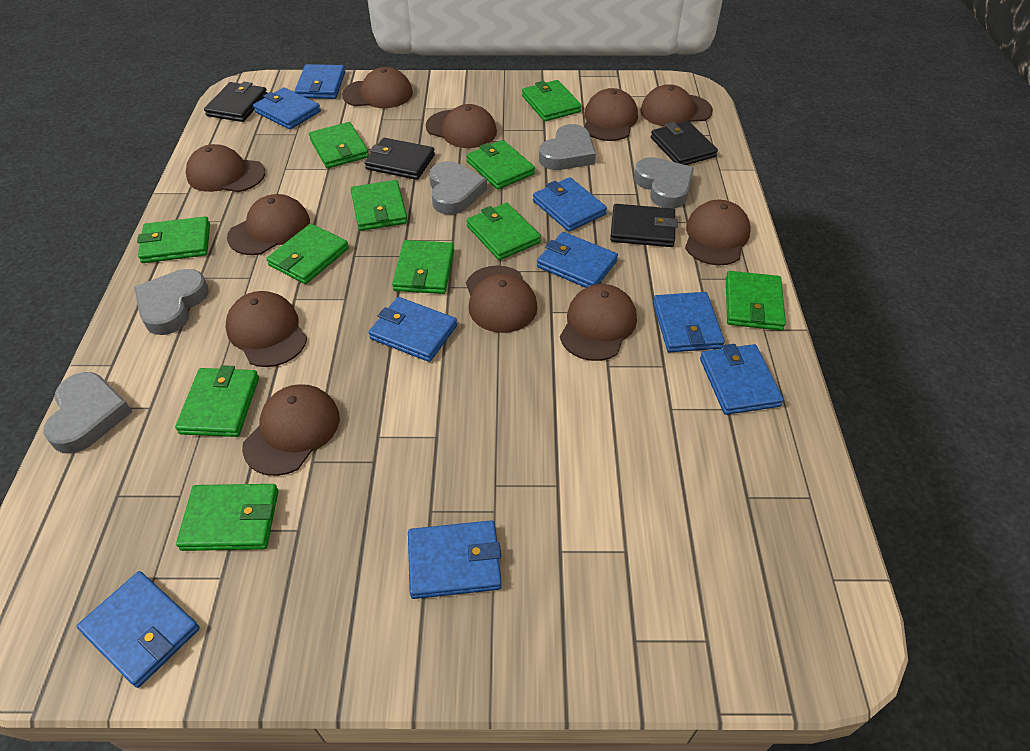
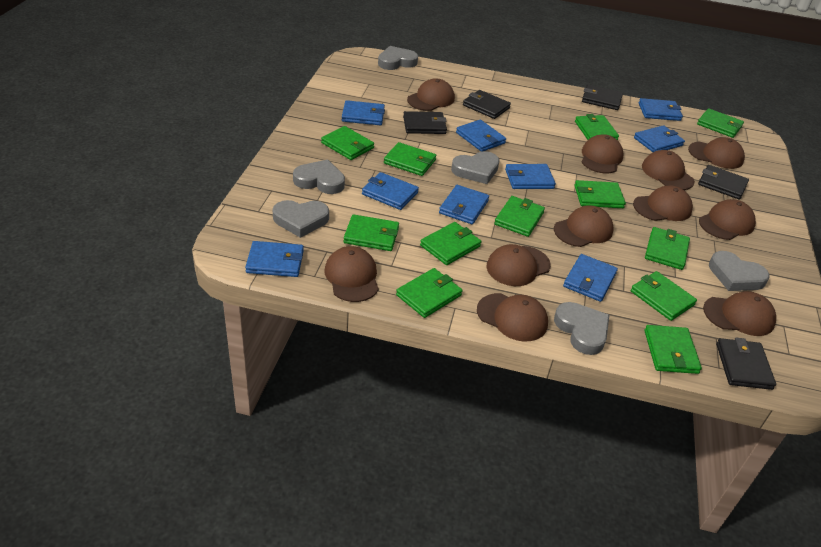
black wallet: [204,82,267,122] [365,138,435,180] [610,204,677,247] [651,121,718,165] = 4 -> [403,111,447,134] [463,90,511,119] [582,84,623,110] [698,165,749,200] [716,338,776,390] = 5
green wallet: [137,216,210,263] [175,365,259,437] [176,484,279,551] [266,224,349,284] [309,122,369,168] [351,180,408,231] [392,240,454,294] [466,140,535,189] [466,203,541,260] [522,80,582,121] [726,271,786,330] = 11 -> [321,126,374,160] [344,214,399,251] [384,142,436,176] [396,268,463,318] [420,222,481,265] [494,196,545,237] [575,114,619,140] [575,180,626,208] [631,271,697,321] [644,325,702,374] [645,227,690,270] [697,108,744,138] = 12
grey heart: [44,372,132,454] [134,269,209,335] [429,161,487,215] [539,124,596,170] [634,157,694,208] = 5 -> [272,200,329,238] [293,159,345,194] [378,46,418,70] [451,151,500,184] [554,302,610,355] [709,251,770,291] = 6

